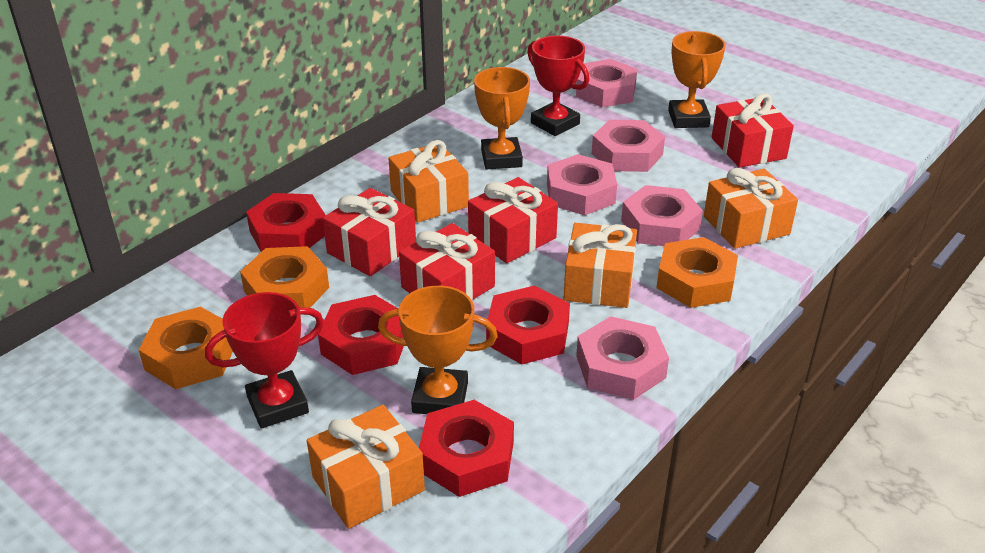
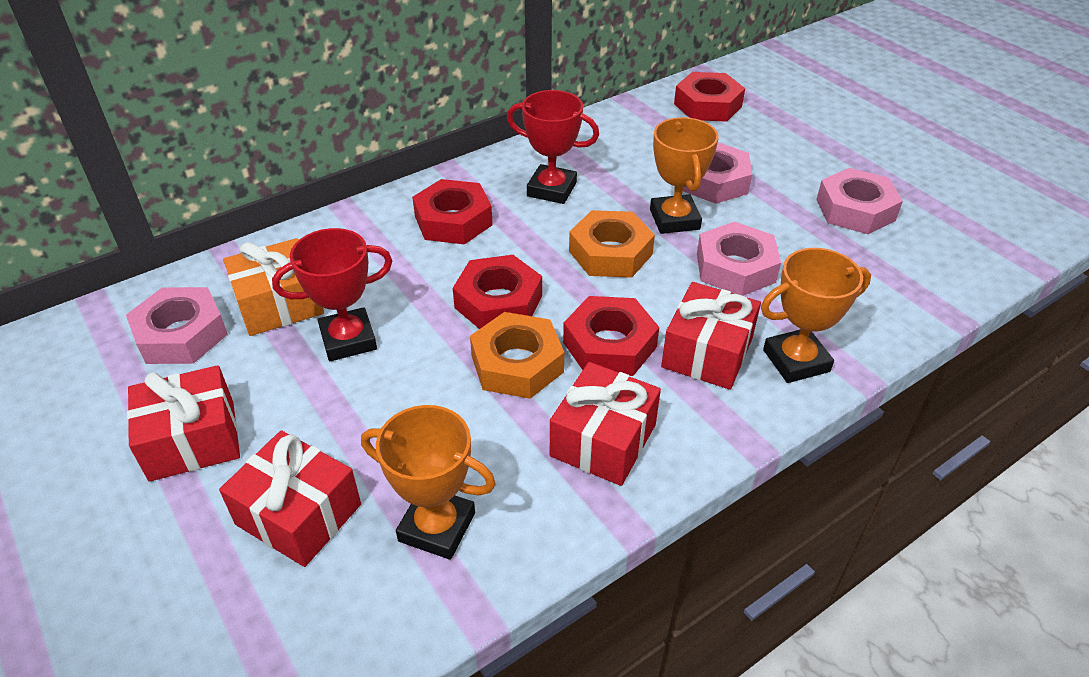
orange gift: [307,405,425,529] [388,140,469,223] [563,223,637,308] [704,168,798,249] = 4 -> [223,238,324,336] = 1
orange nut: [139,307,233,389] [240,246,329,308] [656,237,738,308] = 3 -> [470,312,564,399] [569,210,655,278] = 2
pink nut: [547,154,617,215] [576,59,637,108] [576,316,669,400] [592,120,665,172] [621,185,703,246] = 5 -> [126,287,228,364] [683,142,752,204] [697,221,781,296] [816,168,903,234] = 4

